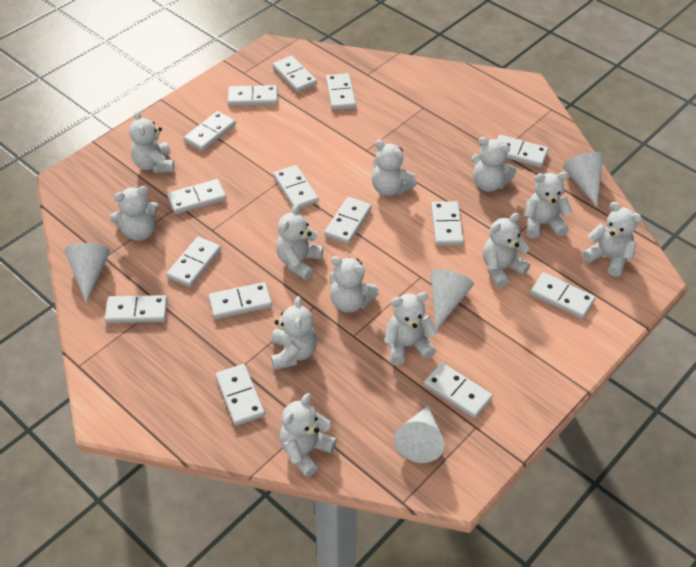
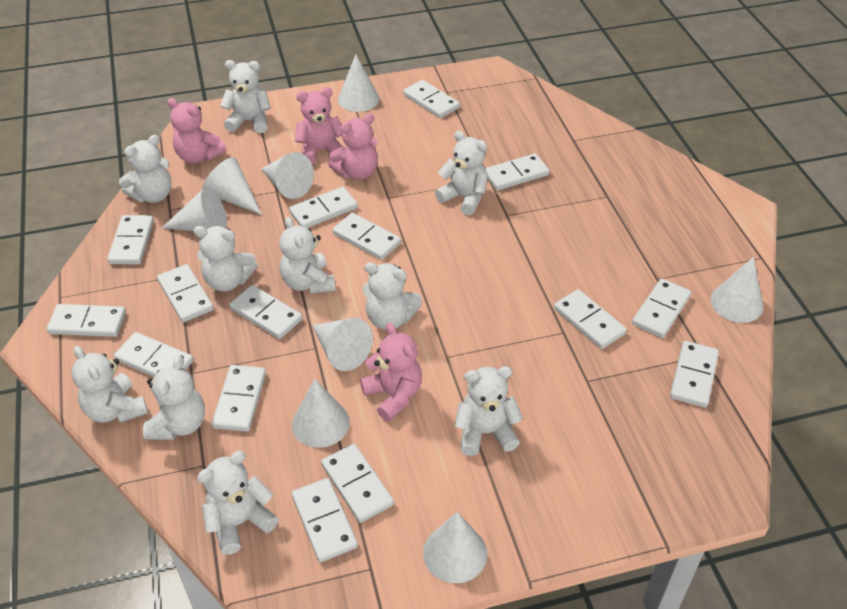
pink teddy bear: none = 0 -> [168,98,226,163] [295,87,342,164] [328,114,378,180] [360,323,422,422] = 4
white cone: [65,243,110,303] [394,406,445,463] [431,269,474,329] [563,152,603,207] = 4 -> [162,187,227,231] [202,157,262,215] [261,152,314,199] [292,379,350,448] [312,318,373,371] [338,54,379,112] [423,512,487,583] [710,257,763,323] = 8
white teddy bear: [110,186,159,241] [129,111,174,173] [271,296,317,370] [276,204,323,280] [280,393,337,477] [329,256,379,313] [372,140,416,196] [385,292,438,365] [472,137,517,192] [483,213,530,288] [523,172,572,238] [583,202,642,277] = 12 -> [72,346,148,423] [119,135,171,203] [143,355,205,440] [193,226,258,292] [197,451,279,555] [220,60,271,133] [279,217,336,294] [363,262,422,330] [435,131,488,215] [454,366,523,456] = 10

